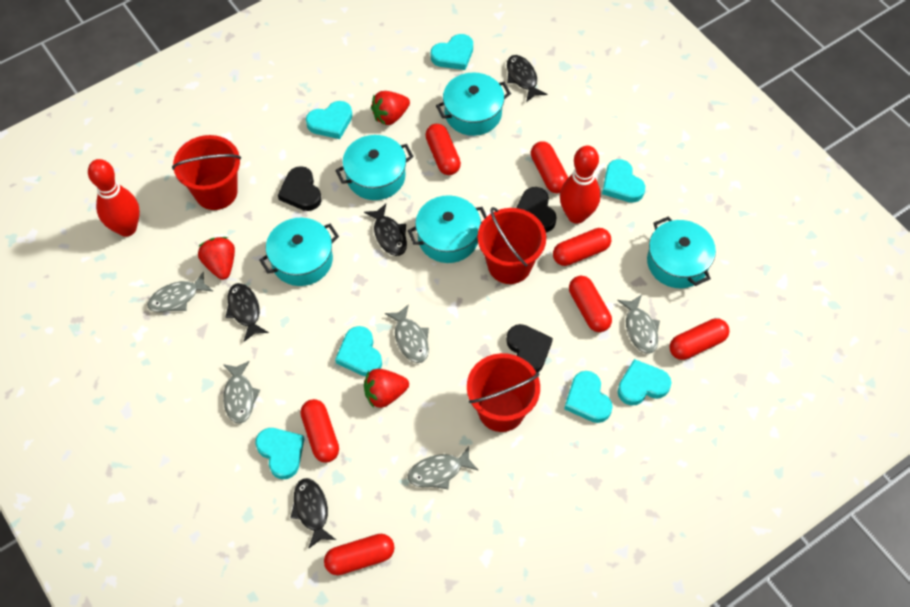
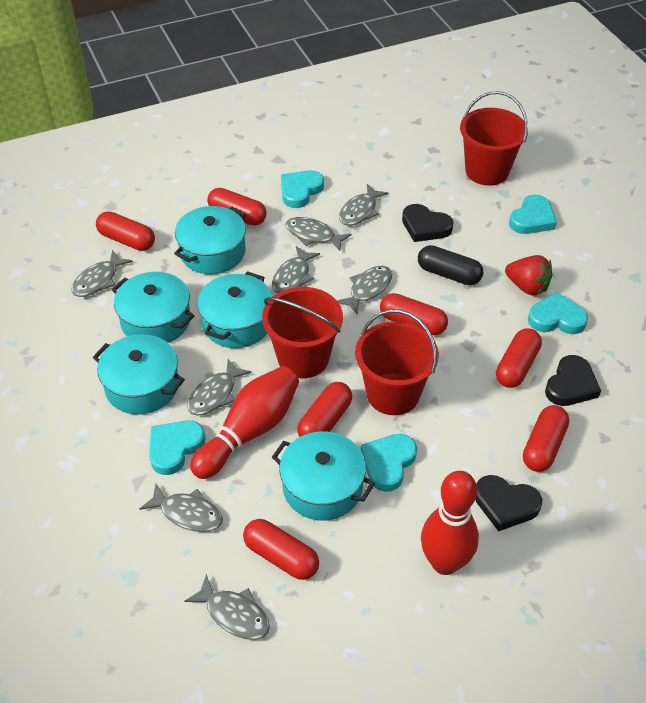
black capsule: none = 0 -> [418,245,483,285] = 1
black fish: [226,283,269,342] [290,478,336,548] [364,204,407,256] [507,55,547,102] = 4 -> none = 0
grey fish: [147,272,213,312] [223,361,260,424] [385,304,429,363] [408,446,479,490] [617,295,660,354] = 5 -> [71,250,133,297] [139,484,223,532] [184,574,270,640] [187,359,251,416] [272,246,320,293] [285,217,351,251] [337,266,392,315] [339,184,389,226] = 8
red strawberry: [198,237,235,280] [364,369,409,408] [371,91,410,125] = 3 -> [505,255,552,296] = 1
turquoise heart: [255,428,304,479] [306,101,352,139] [335,326,382,376] [431,34,473,70] [564,371,613,423] [602,159,645,203] [617,359,671,406] = 7 -> [149,420,205,475] [281,170,324,208] [361,434,417,492] [509,195,557,234] [528,292,588,334] = 5

